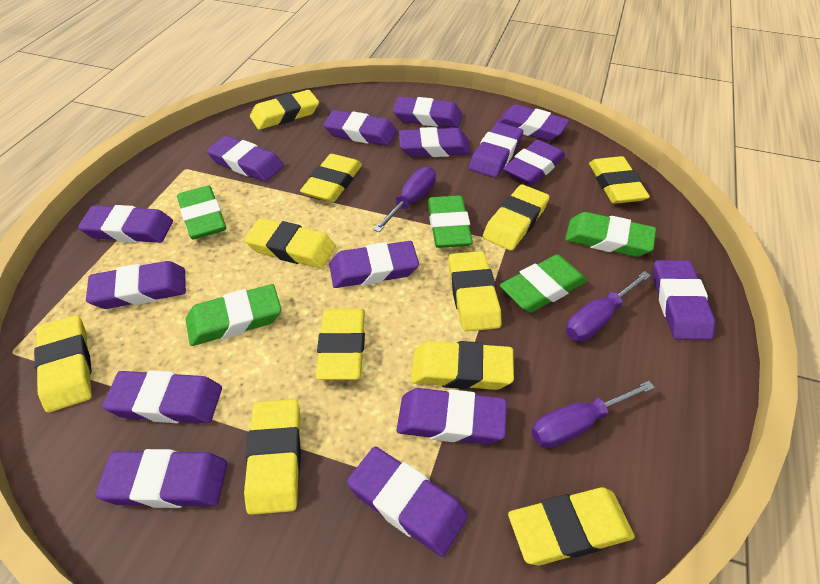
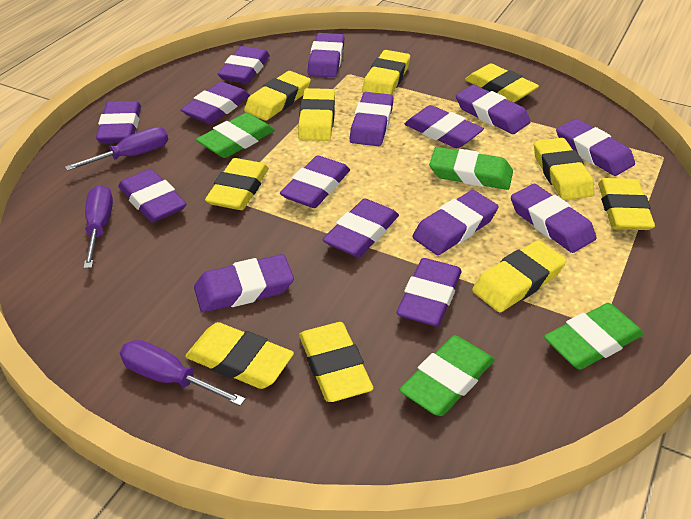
green eraser: [177,186,226,239] [186,284,281,346] [428,195,473,248] [500,254,587,313] [565,212,656,257] = 5 -> [196,113,275,158] [399,335,495,416] [429,147,513,190] [544,303,644,370] = 4
yellow eraser: [34,315,92,412] [244,218,336,268] [244,399,301,515] [250,90,319,130] [300,154,362,202] [316,309,365,380] [411,341,514,390] [448,251,502,331] [483,184,549,251] [508,487,635,565] [589,156,650,204] = 11 -> [185,322,294,389] [205,158,269,210] [244,71,311,121] [298,88,335,141] [299,322,374,402] [362,50,410,95] [465,64,539,103] [472,240,567,312] [534,138,595,200] [598,178,655,230] = 10

